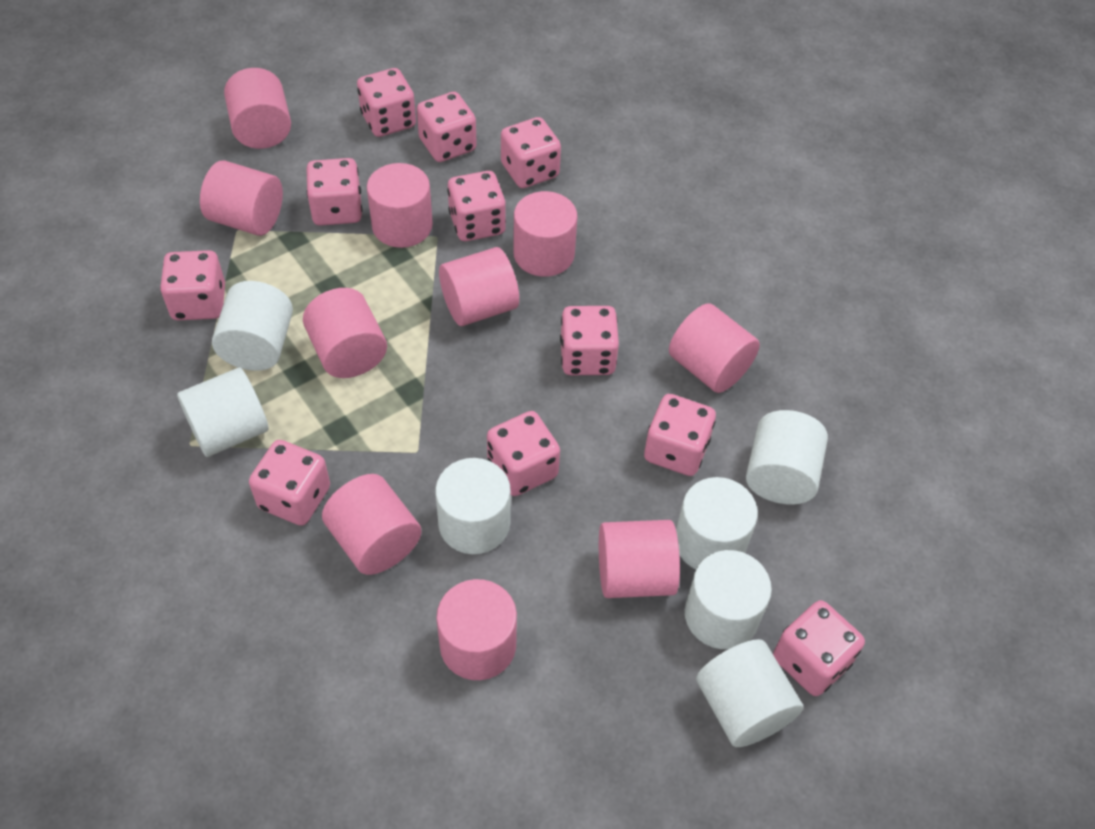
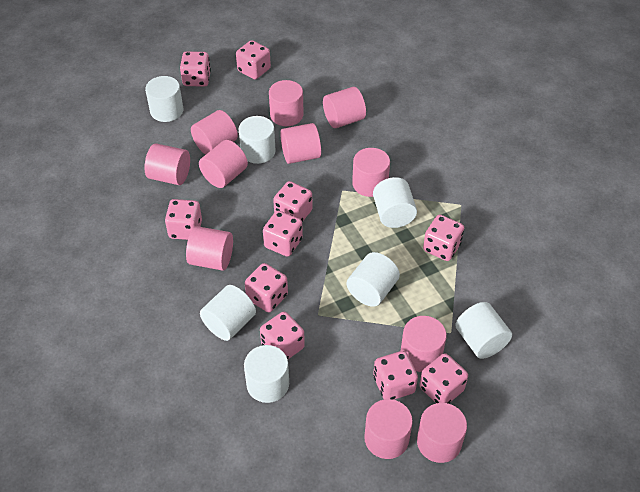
pink cylinder: [200,160,283,236] [224,68,291,149] [303,288,387,378] [322,474,422,575] [367,163,433,248] [436,579,517,680] [439,247,519,326] [513,191,577,277] [599,520,680,598] [669,303,760,393] = 10 -> [144,143,190,185] [186,226,233,271] [191,110,238,155] [199,140,248,188] [269,80,304,126] [280,123,321,164] [323,87,366,128] [352,148,390,197] [364,399,413,459] [401,316,447,372] [417,403,467,463] = 11
pink dice: [160,250,225,320] [249,440,330,526] [307,158,362,226] [357,68,416,137] [417,92,477,162] [447,171,506,241] [487,411,560,496] [501,117,561,188] [560,306,619,375] [644,394,716,476] [773,600,865,696] = 11 -> [165,199,202,240] [180,51,211,87] [236,40,271,79] [245,263,288,313] [260,312,305,359] [263,211,303,257] [273,181,312,222] [373,351,418,400] [420,353,468,404] [423,215,464,261] = 10

